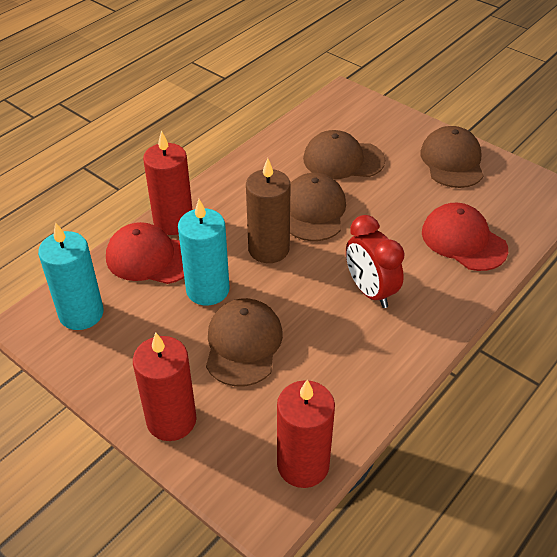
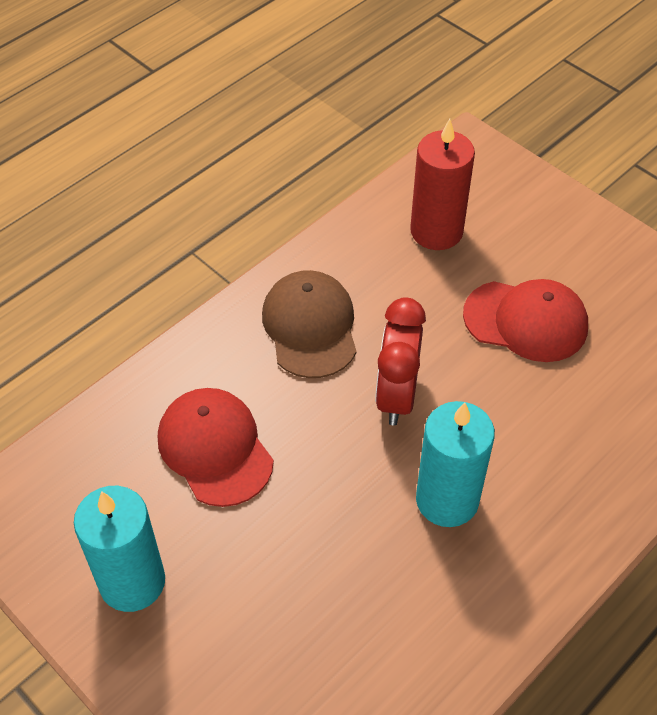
brown candle: [246,158,291,263] = 1 -> none = 0
brown cap: [206,298,283,387] [290,173,346,241] [303,130,385,179] [420,126,484,188] = 4 -> [262,270,357,378] = 1
red candle: [133,332,197,441] [143,130,193,235] [277,380,335,488] = 3 -> [410,119,475,250] = 1

